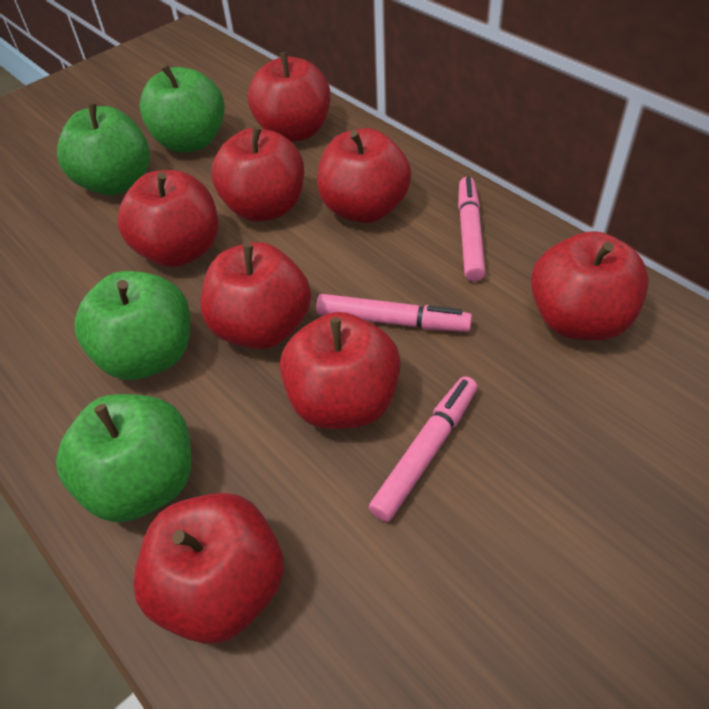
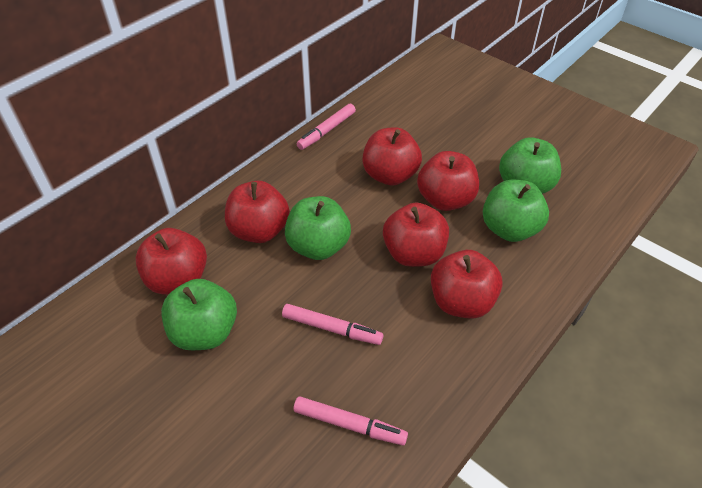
red apple: [117,170,218,267] [133,493,284,644] [200,242,311,349] [211,126,304,222] [248,52,330,142] [280,312,401,429] [317,128,412,223] [531,231,649,341] = 8 -> [135,228,207,295] [225,181,290,243] [362,127,422,186] [383,202,449,267] [417,151,479,211] [431,250,503,319] = 6

